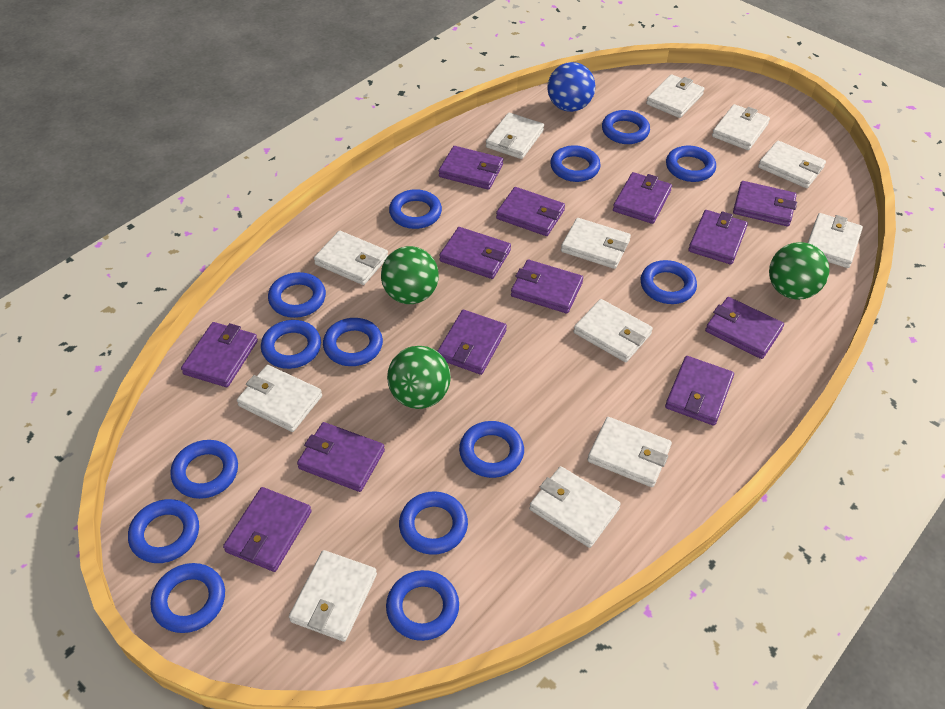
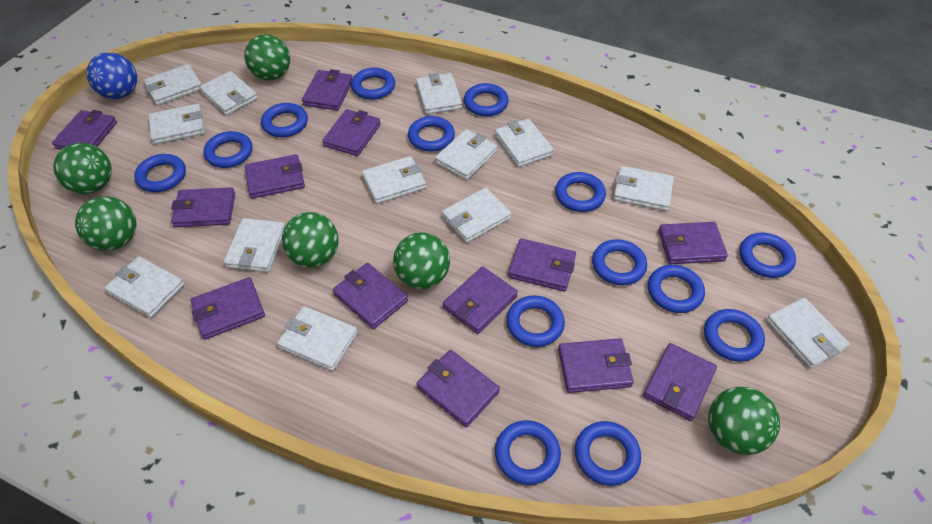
green ball: [381,246,439,304] [387,346,451,409] [769,242,829,300] = 3 -> [53,143,112,194] [75,196,136,251] [244,34,290,80] [282,212,339,268] [393,232,450,289] [708,387,780,455] = 6
white wallet: [237,365,322,432] [289,550,377,642] [314,231,388,285] [486,113,544,159] [529,466,621,548] [561,218,631,269] [574,299,653,362] [587,417,672,487] [646,74,705,118] [712,104,770,150] [758,141,826,188] [808,213,863,268] = 12 -> [105,256,184,318] [143,64,201,105] [149,104,205,144] [199,71,258,115] [224,218,285,272] [277,306,358,371] [362,156,426,204] [416,73,462,114] [435,129,498,180] [442,188,511,243] [495,119,554,167] [613,166,674,211] [766,297,850,368] = 13

